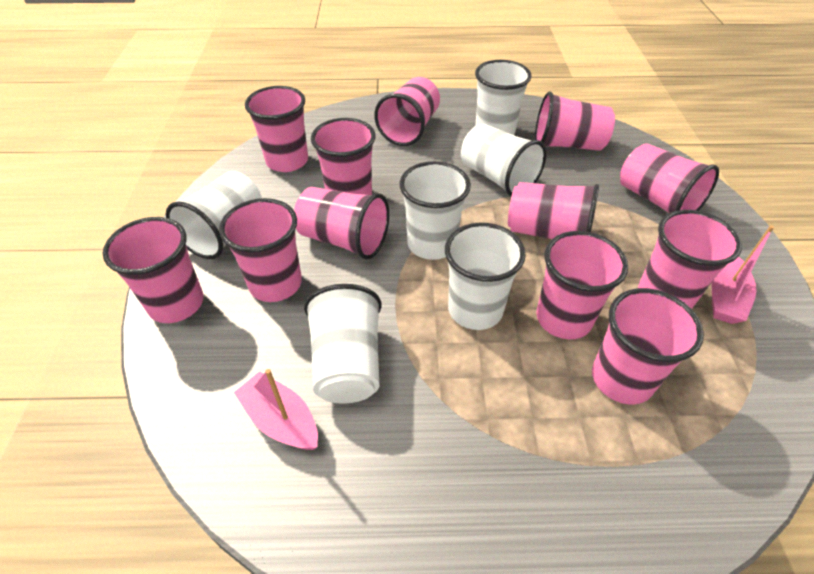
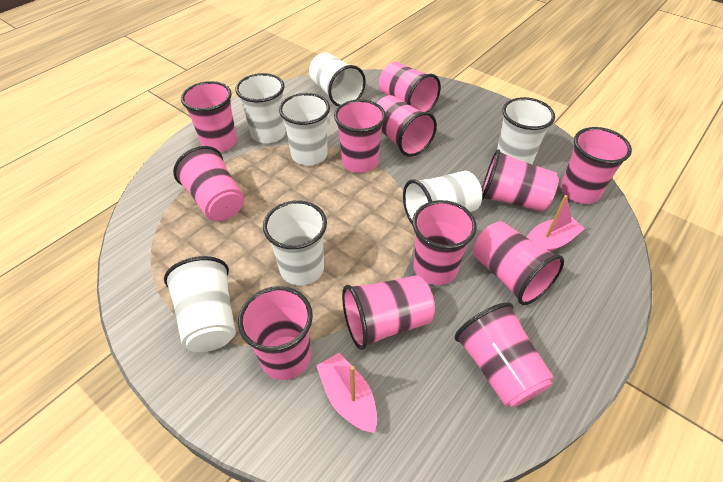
white cup: [166,171,262,259] [304,284,382,403] [399,161,471,260] [445,223,526,330] [461,124,546,196] [475,60,531,135] = 6 -> [164,256,236,352] [235,73,286,143] [263,200,327,285] [279,93,330,165] [309,53,366,107] [403,171,482,224] [497,97,555,164] = 7

